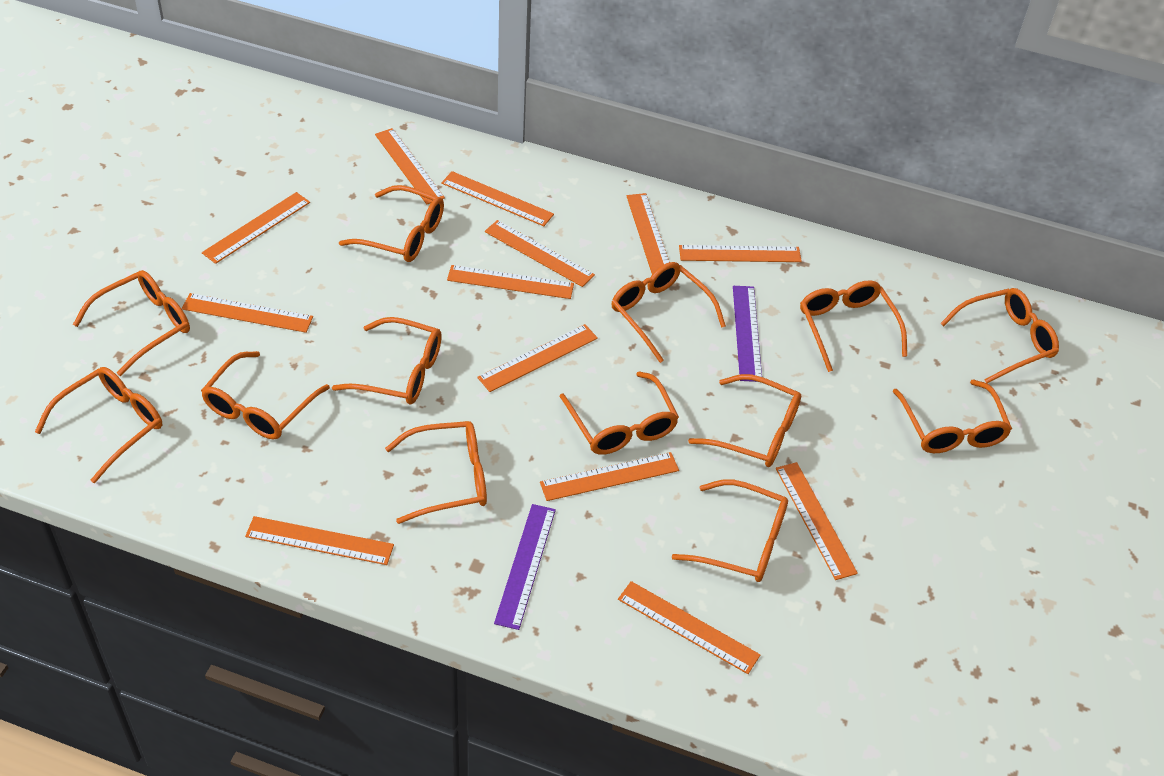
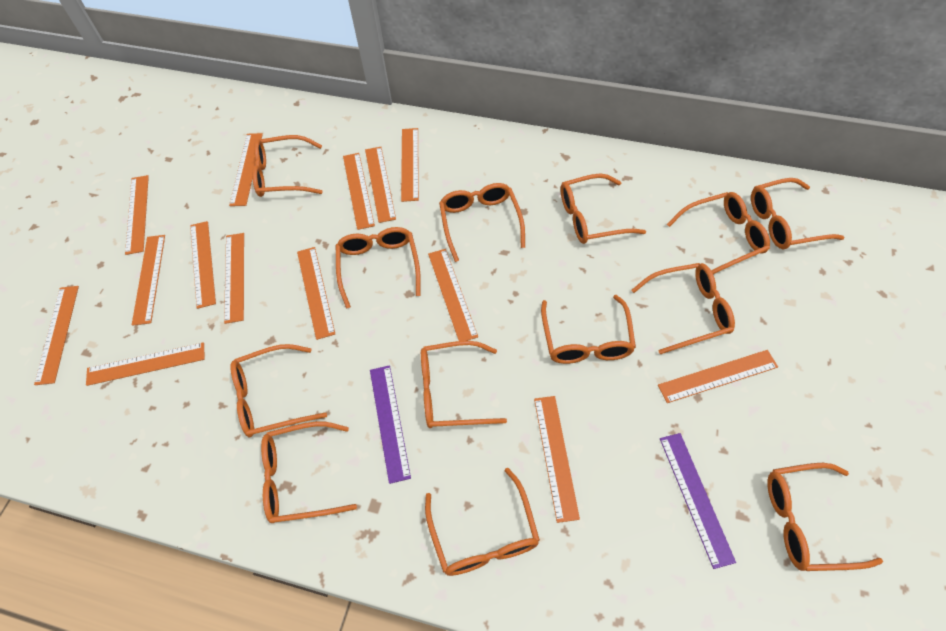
orange ruler: [182,293,313,333] [202,192,310,264] [245,516,394,565] [375,128,445,204] [441,171,554,226] [447,265,574,299] [477,324,598,392] [485,220,595,287] [540,452,679,501] [618,581,760,674] [626,193,669,274] [679,245,802,262] [776,462,858,580] = 13 -> [34,286,79,385] [86,342,205,386] [125,175,149,255] [132,235,165,326] [190,221,216,309] [224,233,244,324] [229,133,263,206] [297,247,335,340] [343,153,375,230] [365,147,396,223] [401,128,419,202] [428,249,478,341] [534,396,580,523] [658,350,778,403] = 14

